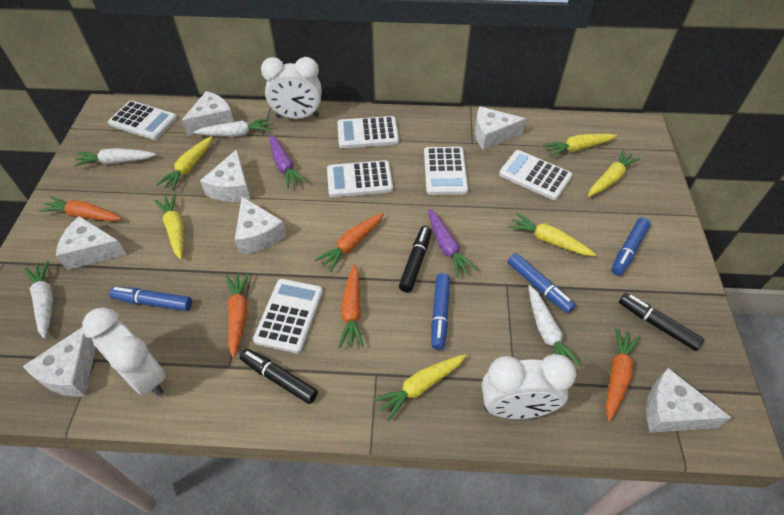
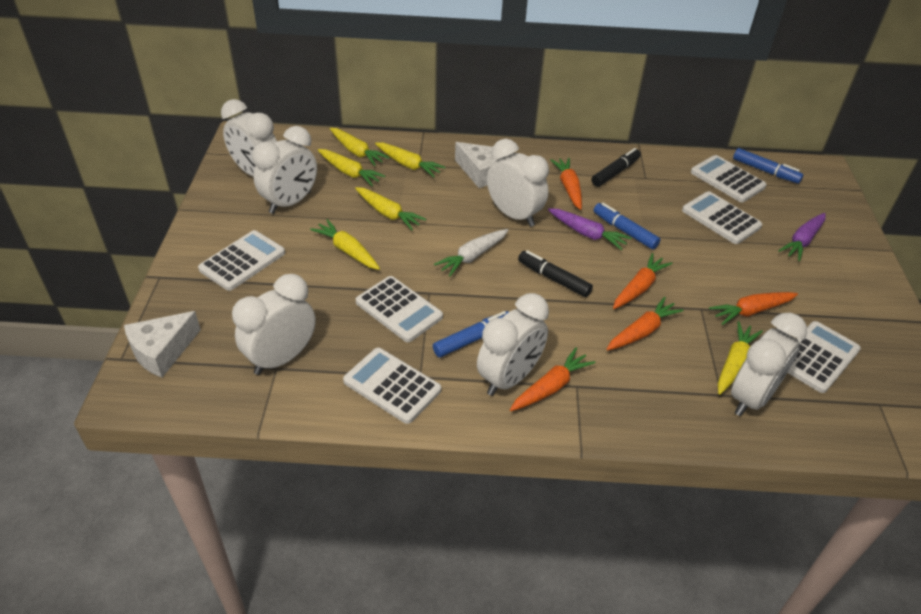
black marker: [240,349,318,404] [399,226,432,292] [619,293,704,351] = 3 -> [518,250,593,297] [592,148,641,187] = 2
blue marker: [109,287,192,311] [431,273,450,350] [508,253,576,313] [611,217,651,276] = 4 -> [433,311,509,358] [594,203,660,250] [733,148,803,184] = 3
white carrot: [25,260,53,339] [73,148,156,167] [194,118,271,137] [528,285,582,367] = 4 -> [434,229,508,276] = 1
white cheese: [23,327,96,397] [56,216,127,270] [182,91,234,136] [200,149,251,202] [235,197,286,254] [475,106,526,150] [646,368,732,433] = 7 -> [124,311,201,378] [455,142,500,188] = 2
white clock: [82,307,166,396] [261,57,322,119] [482,354,576,419] = 3 -> [221,99,277,177] [232,274,316,375] [252,126,317,214] [477,293,549,396] [487,139,549,227] [731,313,807,416] = 6

